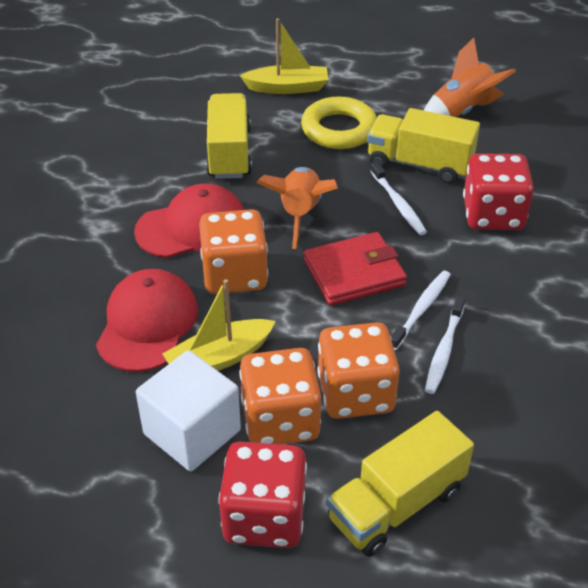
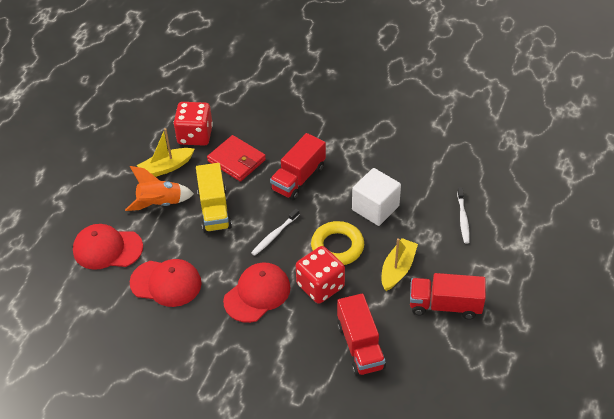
orange dice: [199,209,268,294] [239,348,321,445] [317,322,400,419] = 3 -> none = 0
orange rocket: [256,167,338,249] [424,38,516,117] = 2 -> [125,166,194,211] = 1
red cap: [96,269,198,372] [134,184,244,258] = 2 -> [73,224,143,270] [130,259,202,307] [223,263,291,323] = 3
red truck: none = 0 -> [270,133,326,200] [337,293,386,376] [410,273,486,319] = 3
white toothbrush: [370,162,427,235] [391,271,451,350] [425,296,465,394] = 3 -> [251,209,300,256] [457,187,470,244] = 2
yellow truck: [206,93,252,179] [327,411,474,557] [367,108,480,184] = 3 -> [196,163,232,233] = 1

